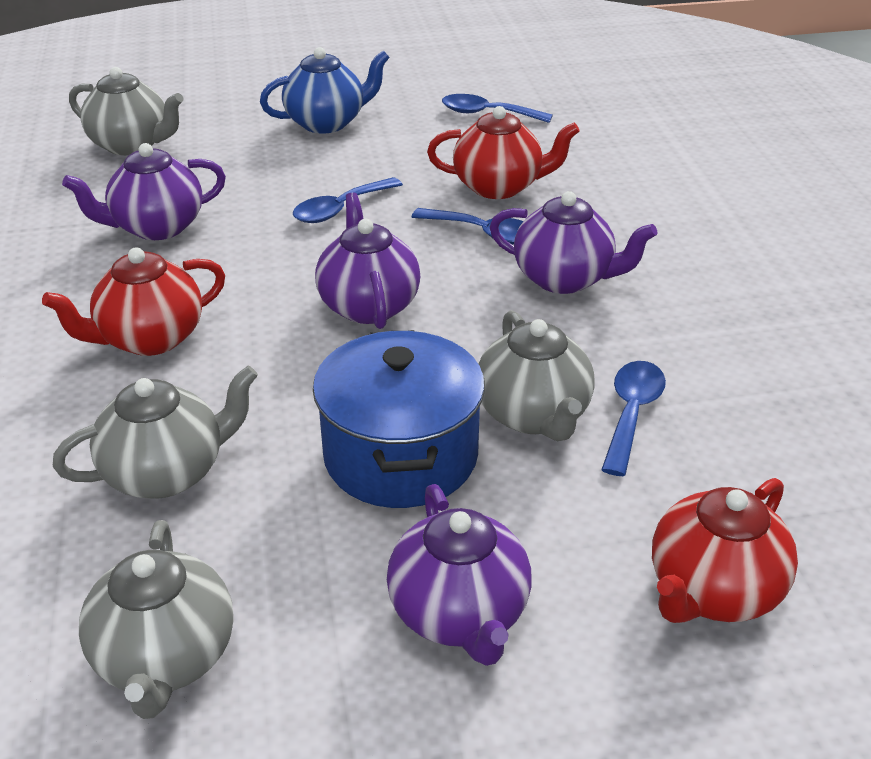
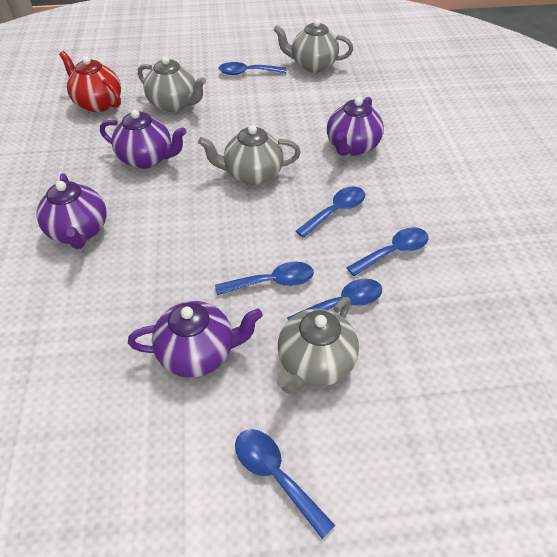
blue pot: [313,330,485,508] = 1 -> none = 0
blue spoon: [293,177,403,223] [412,208,523,244] [442,94,553,123] [601,361,666,476] = 4 -> [215,262,314,295] [219,62,286,75] [235,429,335,539] [287,279,382,320] [296,186,365,238] [346,227,429,276] = 6
blue teapot: [260,47,390,134] = 1 -> none = 0
red teapot: [42,247,225,356] [427,106,580,199] [652,478,798,623] = 3 -> [59,51,121,112] = 1

